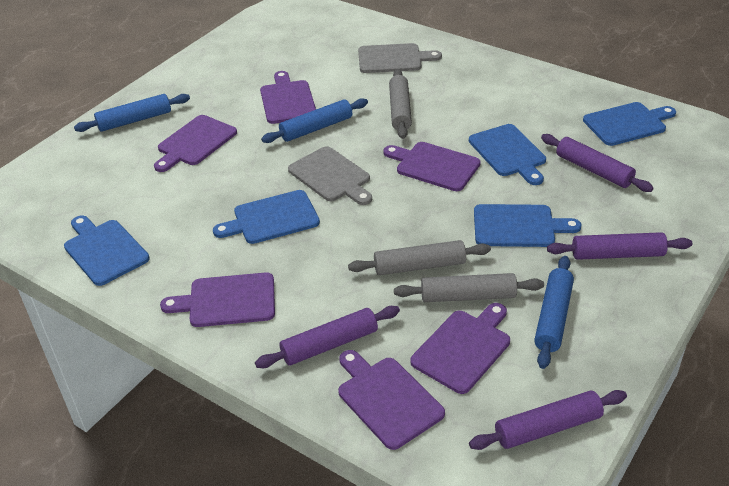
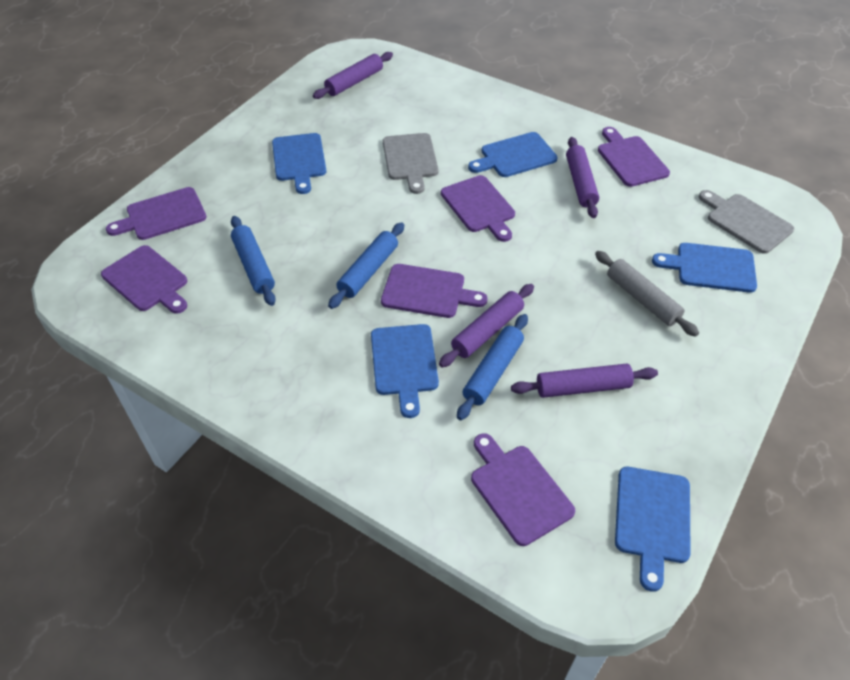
grey rolling pin: [348,240,491,275] [389,69,412,139] [394,273,544,302] = 3 -> [595,251,699,337] = 1

